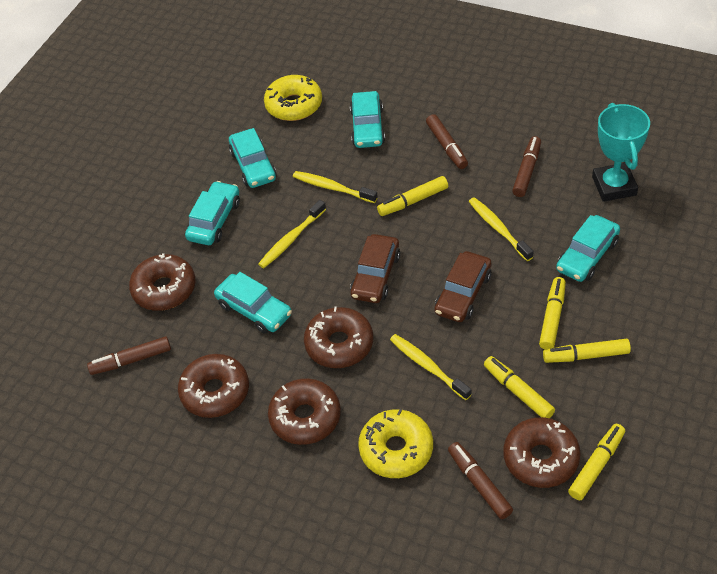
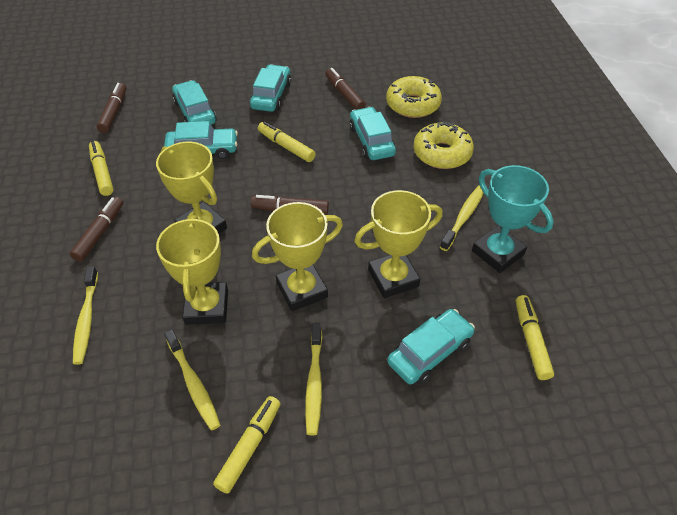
brown car: [350,234,400,303] [434,251,492,322] = 2 -> none = 0
brown donut: [129,253,196,311] [178,354,249,418] [268,378,341,445] [304,306,373,368] [503,417,581,488] = 5 -> none = 0
yellow marker: [377,176,448,216] [484,356,555,418] [539,277,566,350] [543,339,631,363] [568,424,625,500] = 5 -> [89,141,114,196] [213,396,281,494] [258,121,316,162] [516,295,554,380] = 4
yellow trophy: none = 0 -> [156,142,227,234] [156,215,228,325] [252,202,343,311] [354,190,443,298] = 4

